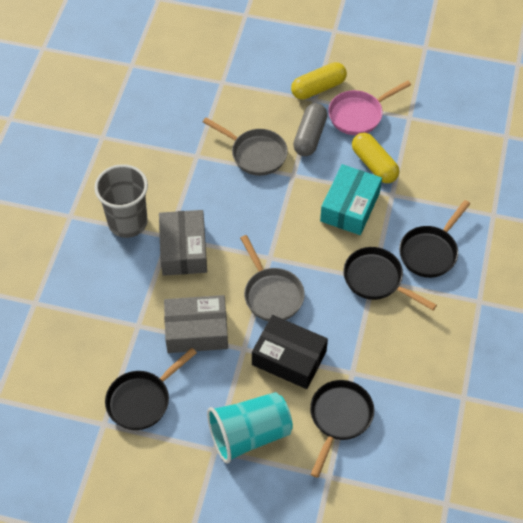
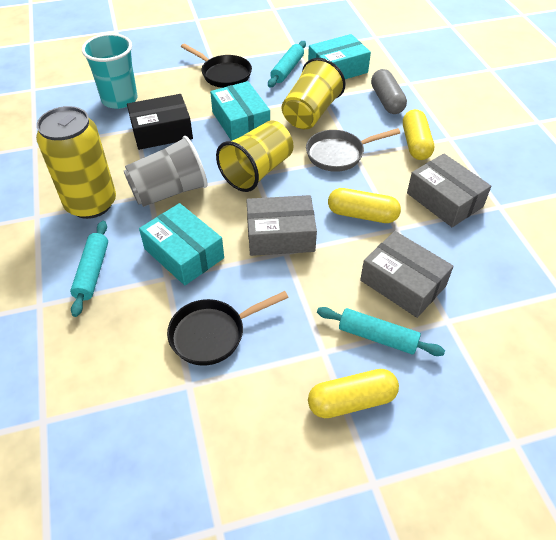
black pan: [105,348,197,430] [310,380,374,478] [343,247,437,310] [399,200,470,278] = 4 -> [167,291,289,366] [181,43,252,88] = 2
grey box: [159,210,207,276] [164,295,228,353] = 2 -> [246,195,317,256] [360,231,454,318] [407,153,491,227] = 3
grey pan: [203,118,288,176] [240,235,305,321] = 2 -> [306,128,400,172] = 1
pink pan: [328,80,411,135] = 1 -> none = 0
turquoise box: [320,164,382,235] = 1 -> [139,203,224,285] [210,81,270,141] [308,34,371,79] = 3
turquoise rolling pin: none = 0 -> [70,221,108,317] [268,41,306,88] [317,307,445,356] = 3
yellow can: none = 0 -> [36,106,116,219] = 1
yellow capsule: [291,62,347,100] [352,133,400,183] = 2 -> [308,369,399,418] [328,188,401,223] [403,109,434,160] = 3
yellow cup: none = 0 -> [216,120,293,192] [282,58,345,129] = 2

